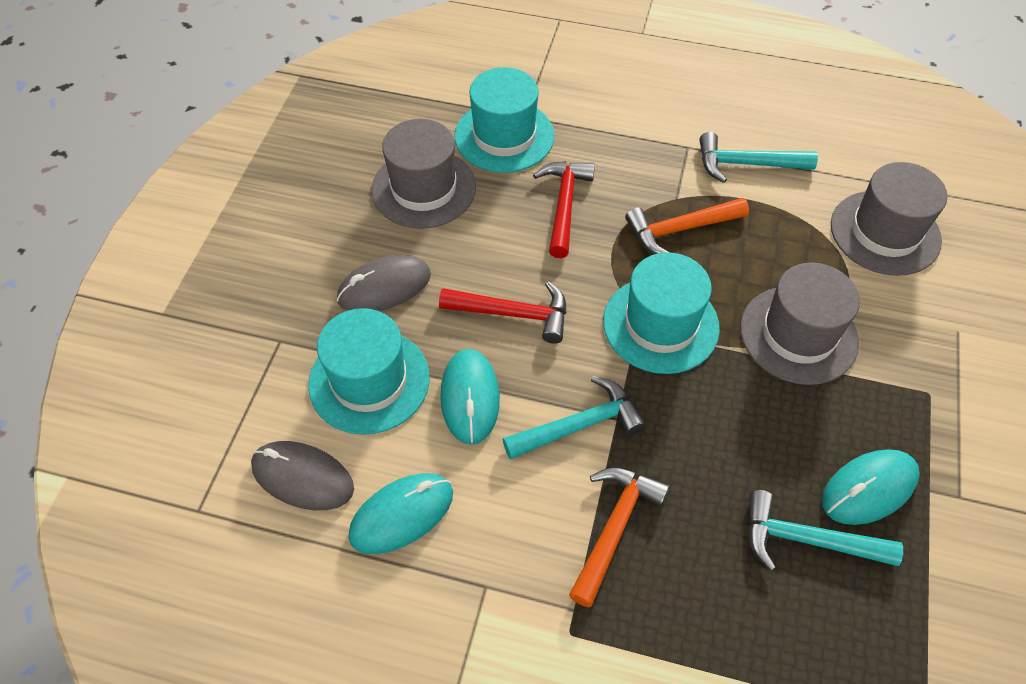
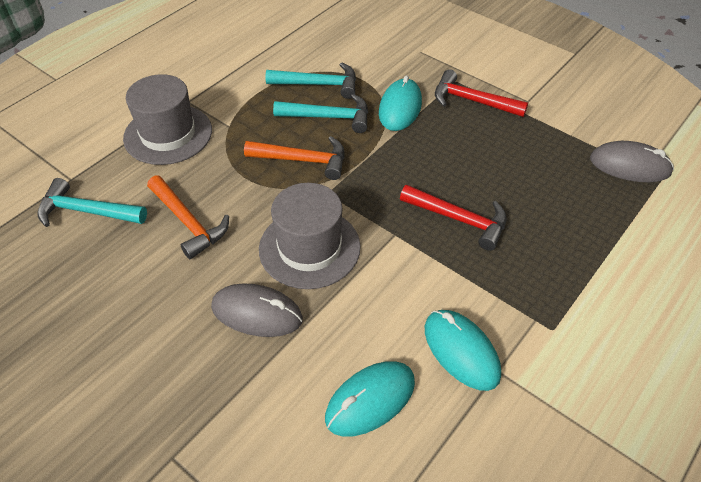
grey hat: [372,119,476,229] [740,263,860,385] [831,162,948,276] = 3 -> [123,74,212,165] [259,183,361,289] = 2
turquoise hat: [308,308,430,435] [454,67,555,173] [603,252,720,374] = 3 -> none = 0

